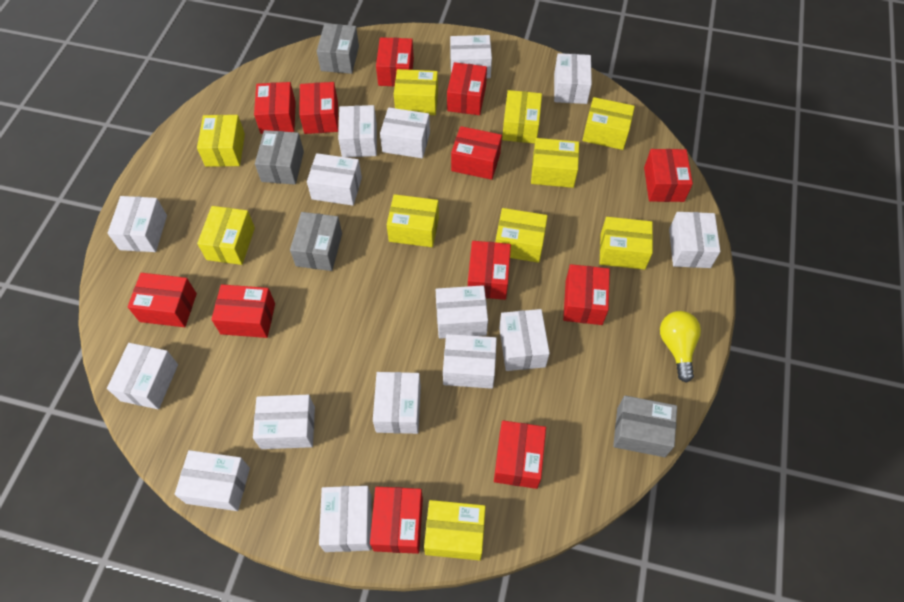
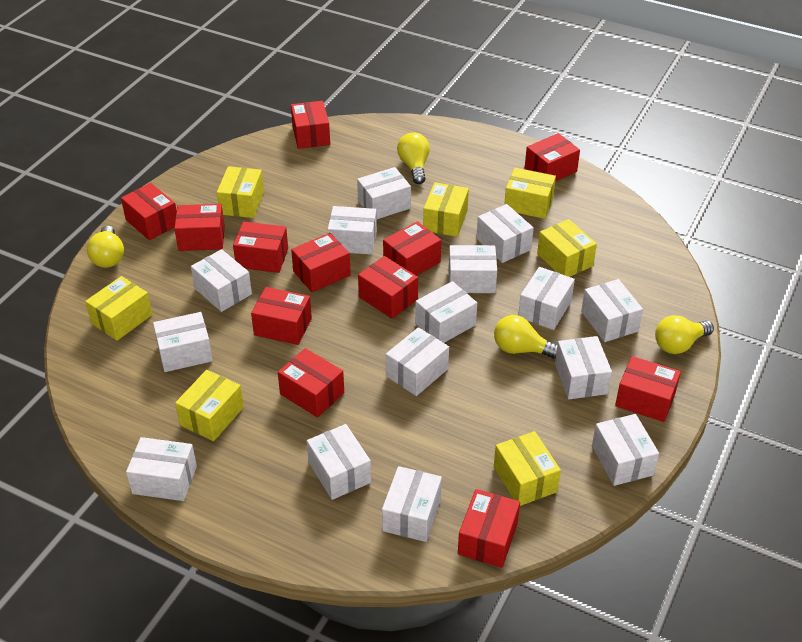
grey box: [255,130,304,185] [290,212,342,271] [317,23,359,74] [613,396,677,457] = 4 -> none = 0
yellow box: [197,115,245,167] [197,206,255,265] [386,194,439,247] [394,69,438,115] [424,500,486,560] [496,208,548,263] [502,90,542,143] [531,138,579,188] [582,97,635,150] [599,217,653,270] = 10 -> [85,276,152,341] [175,370,244,441] [217,166,264,218] [423,182,469,237] [494,431,561,506] [504,168,556,219] [537,219,597,277] = 7
yellow light bulb: [660,311,701,383] = 1 -> [87,226,124,268] [397,132,430,184] [494,315,557,359] [655,315,714,354] = 4

